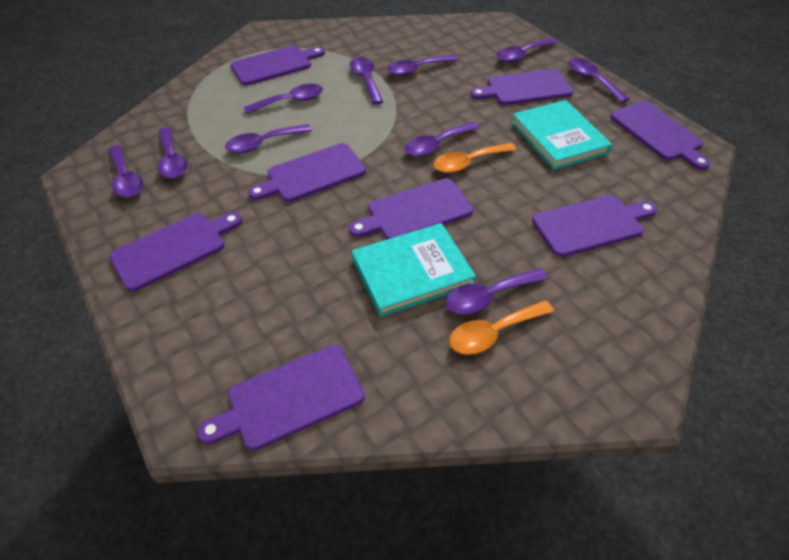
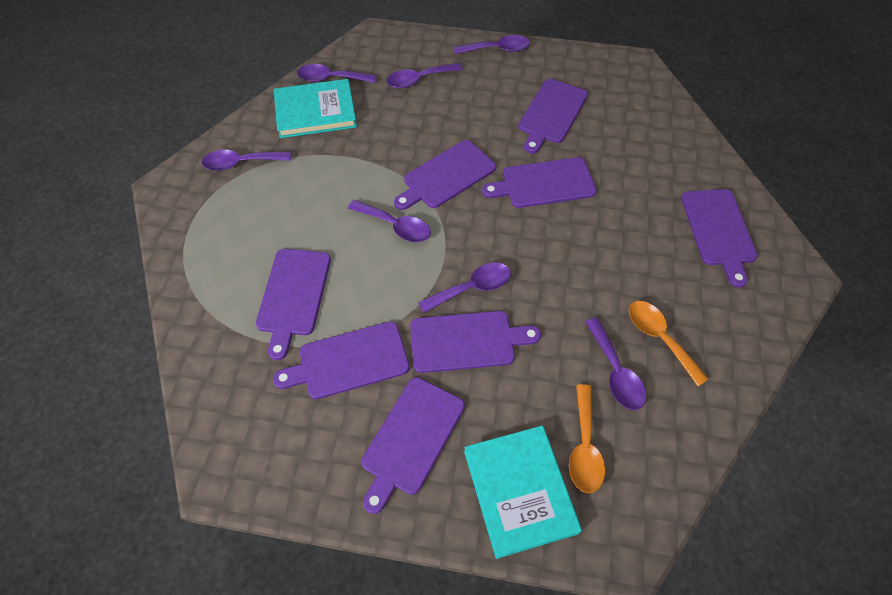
purple spoon: [108,145,143,198] [158,127,187,179] [225,124,312,153] [244,84,323,114] [350,57,383,105] [387,55,458,76] [405,122,480,157] [446,268,547,315] [497,38,557,62] [568,58,629,103] = 10 -> [202,150,291,171] [297,64,377,83] [348,200,431,242] [387,63,463,88] [418,262,511,313] [454,35,530,54] [585,318,646,410] = 7

